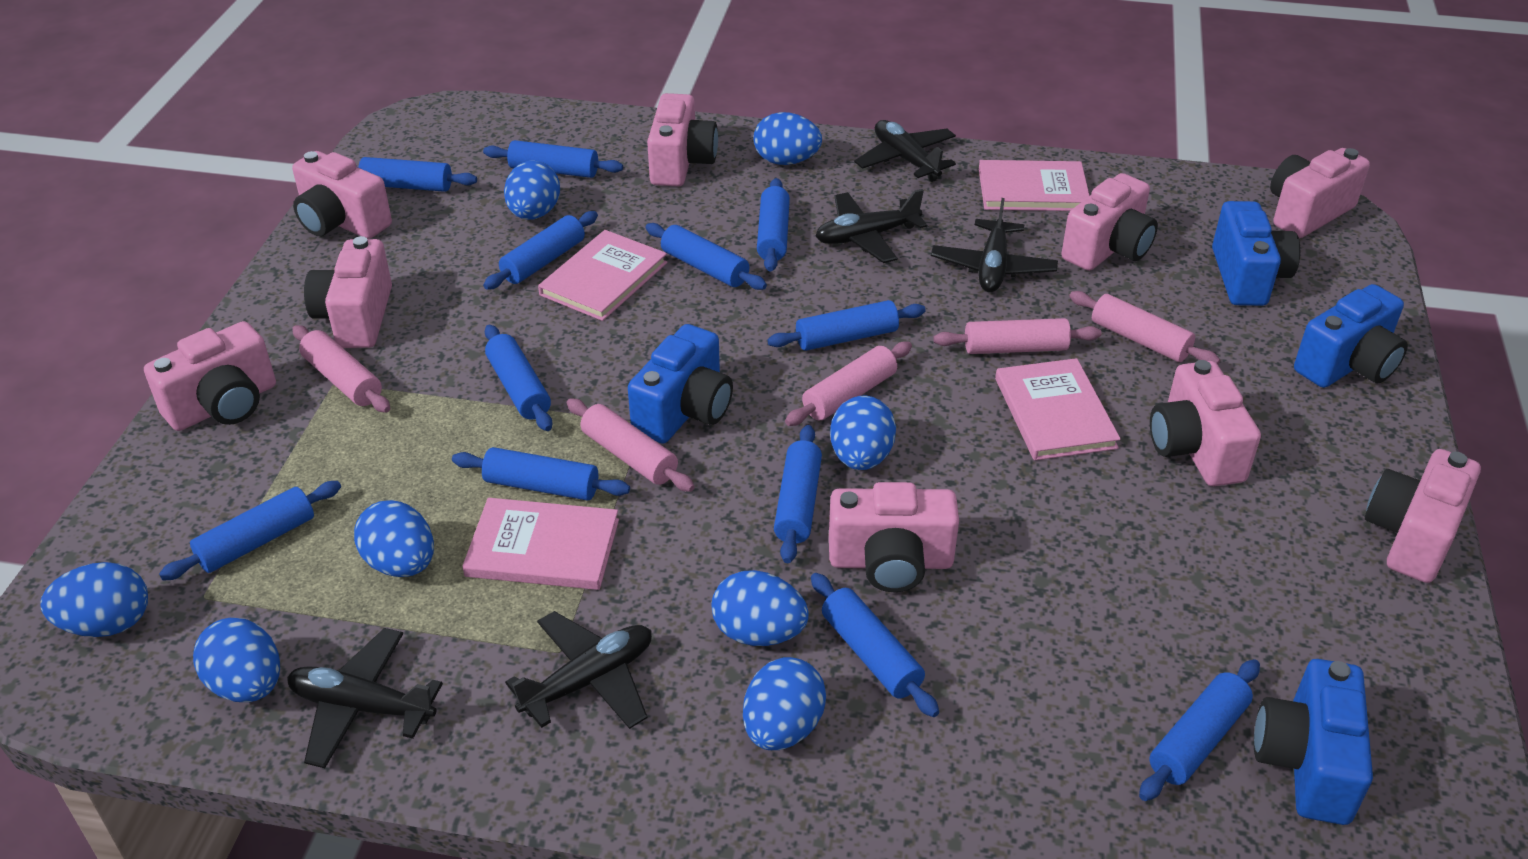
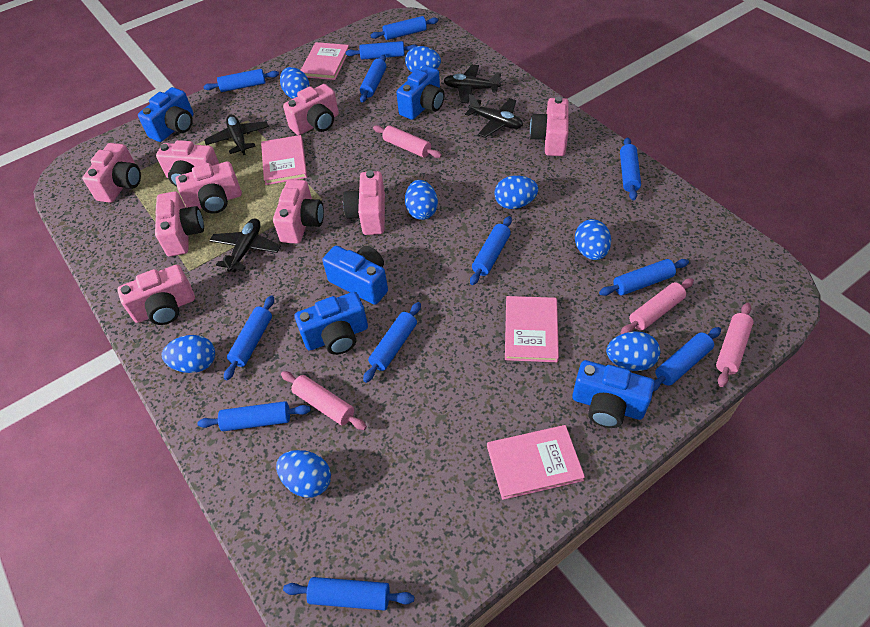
black plane: [287,628,443,768] [505,611,652,729] [816,189,927,263] [854,120,956,182] [931,198,1058,292] = 5 -> [204,114,269,155] [209,218,281,272] [443,65,501,103] [465,94,523,138] = 4
blue camera: [628,324,733,443] [1212,201,1300,306] [1254,659,1373,825] [1294,284,1408,388] = 4 -> [138,87,194,142] [295,292,368,355] [322,246,388,305] [396,65,445,120] [572,360,655,428] = 5
pink rolling pin: [292,325,390,413] [567,398,695,492] [785,341,912,426] [933,318,1101,354] [1069,291,1220,364] = 5 -> [281,371,367,430] [373,125,442,158] [620,278,694,334] [716,303,754,387] = 4

